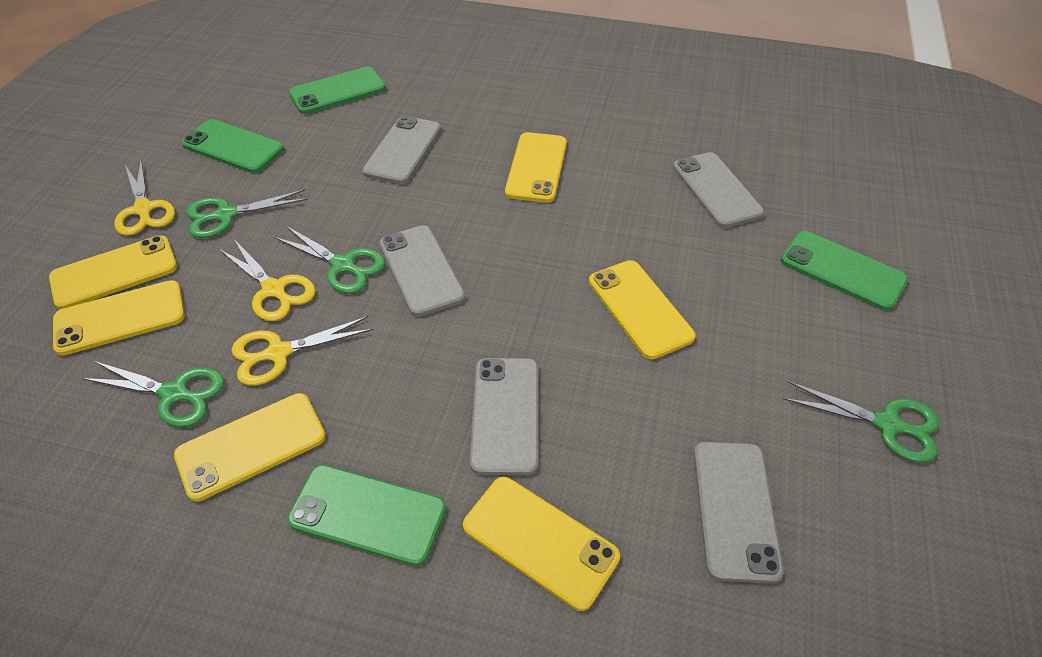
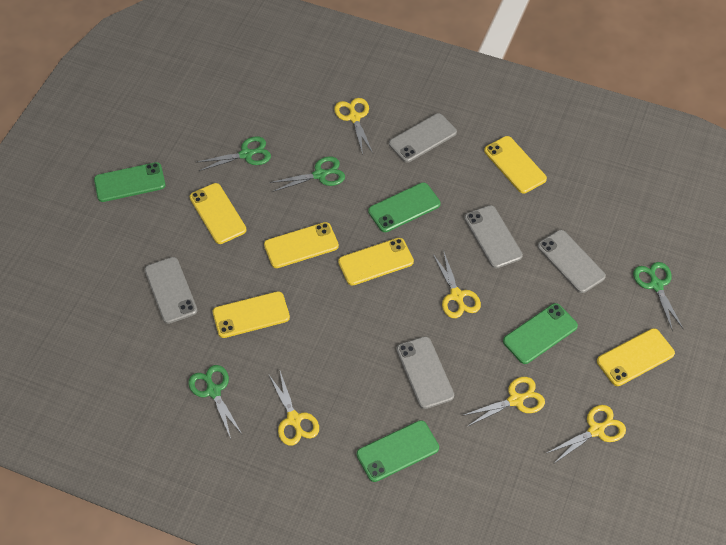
yellow scissors: [114,160,175,236] [219,239,315,321] [231,316,373,385] = 3 -> [269,371,319,446] [334,98,373,155] [433,250,481,318] [462,377,545,426] [547,405,626,463] = 5

